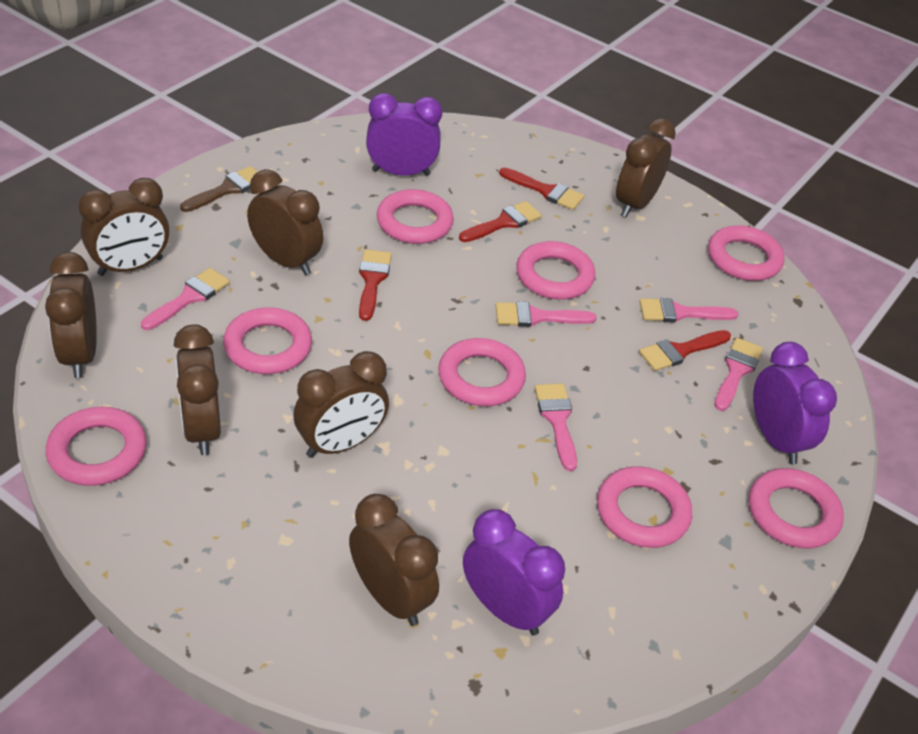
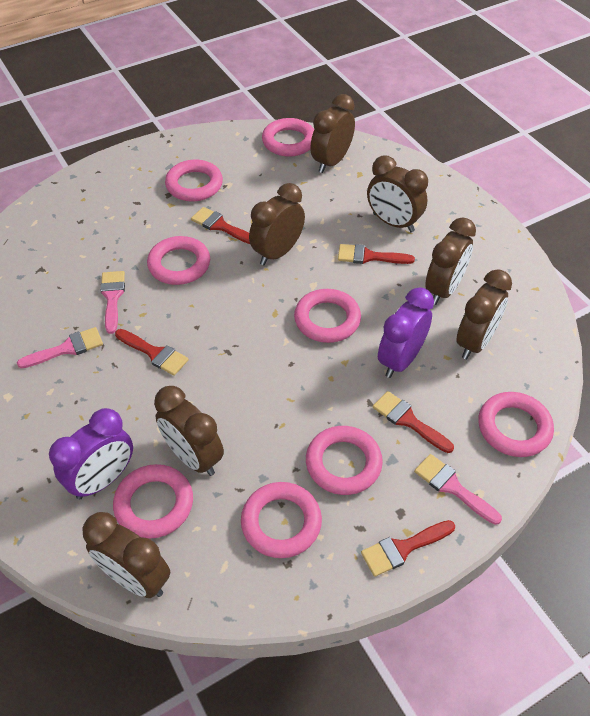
brown brush: [180,166,258,212] = 1 -> none = 0
pink brush: [141,268,230,330] [496,302,597,327] [534,383,577,471] [639,298,738,323] [714,338,763,411] = 5 -> [17,327,103,369] [100,271,125,334] [414,454,502,525] = 3
purple clock: [366,93,442,176] [463,509,565,635] [753,342,837,464] = 3 -> [49,408,133,499] [378,287,434,378] = 2
red brush: [359,249,392,321] [459,201,542,242] [499,168,584,210] [639,330,731,371] = 4 -> [115,329,189,376] [191,207,250,244] [338,244,415,264] [361,520,455,577] [373,391,454,453] = 5

